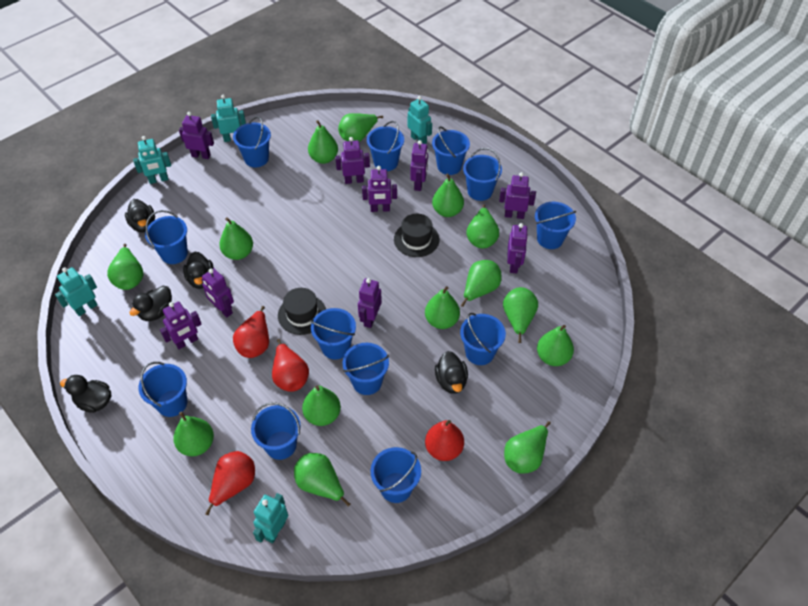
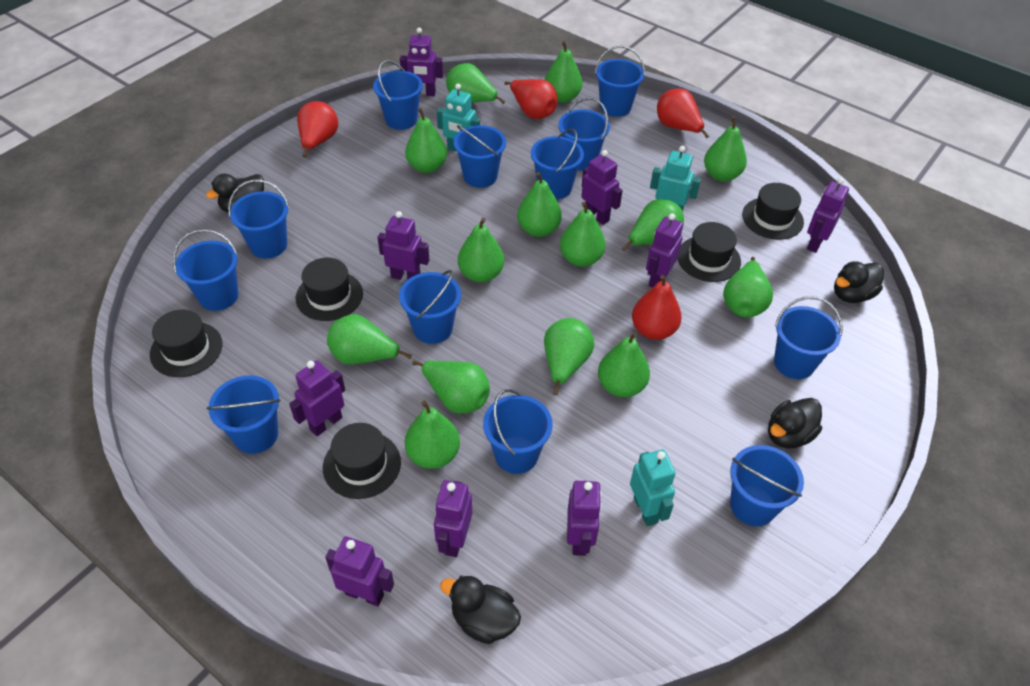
black duck: [60,375,111,413] [125,199,155,232] [129,286,172,321] [183,252,214,289] [435,351,468,394] = 5 -> [206,174,264,212] [440,575,521,644] [768,398,822,448] [834,261,884,303] = 4
black hat: [278,288,326,335] [394,214,440,257] = 2 -> [150,310,222,377] [296,258,363,321] [323,423,401,499] [678,222,741,282] [742,183,804,240] = 5
turquoise robot: [55,267,98,316] [133,136,171,184] [211,95,246,142] [253,493,288,543] [408,96,432,144] = 5 -> [437,84,480,151] [630,450,676,526] [650,146,701,211] = 3

